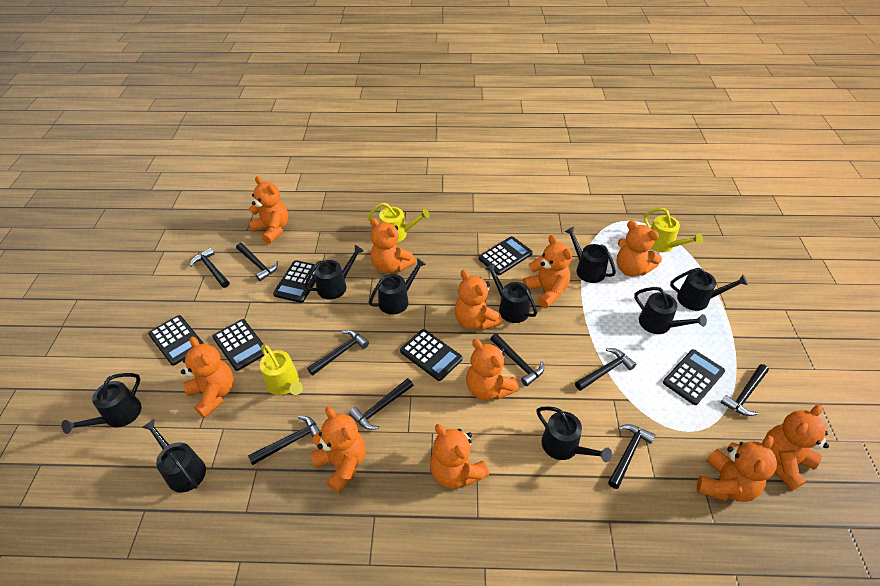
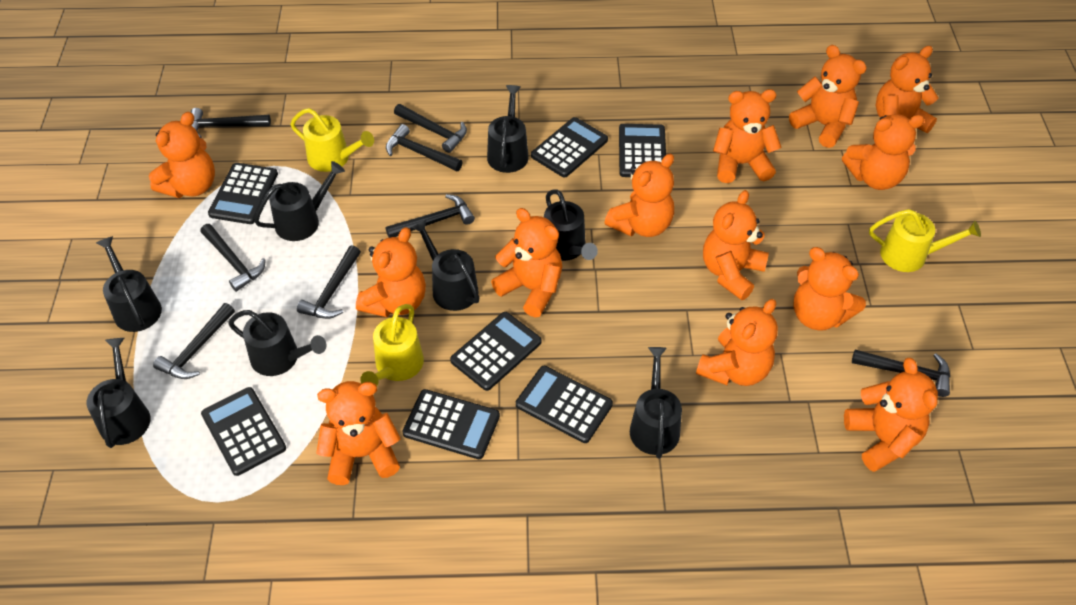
black calculator: [148,315,204,366] [212,319,268,371] [273,260,316,303] [400,329,463,381] [478,236,533,275] [663,349,725,405] = 6 -> [201,387,286,476] [208,163,278,224] [402,389,500,459] [450,312,542,391] [516,366,613,443] [531,117,608,178] [619,124,666,177] = 7
black hammer: [190,248,230,288] [236,243,278,281] [248,416,320,465] [307,330,369,375] [349,378,413,430] [490,333,544,386] [575,348,636,391] [608,424,655,489] [721,364,769,416] = 9 -> [153,303,235,379] [191,108,271,138] [200,224,266,292] [297,245,361,319] [385,194,475,238] [386,124,463,171] [394,104,467,153] [852,350,950,397] = 8
black watering can: [61,373,142,434] [142,419,206,492] [304,245,364,300] [369,258,426,315] [485,263,537,323] [537,406,612,462] [565,227,616,283] [634,287,707,334] [670,268,748,311] = 9 -> [87,338,150,448] [96,236,162,332] [228,310,326,376] [254,161,345,241] [411,220,480,311] [487,85,529,173] [544,189,598,261] [630,347,682,459] = 8
orange teddy bear: [181,337,234,418] [248,176,288,244] [310,407,366,493] [370,218,416,273] [430,424,489,488] [454,270,502,330] [466,339,519,400] [523,235,572,308] [617,221,662,277] [697,436,777,502] [764,405,829,491] = 11 -> [149,112,215,198] [316,381,401,485] [356,227,426,317] [491,208,562,317] [605,154,674,237] [696,299,778,386] [703,190,769,300] [713,89,782,183] [789,45,866,148] [793,247,866,331] [842,114,924,190] [844,358,938,472] [876,46,939,133] = 13

